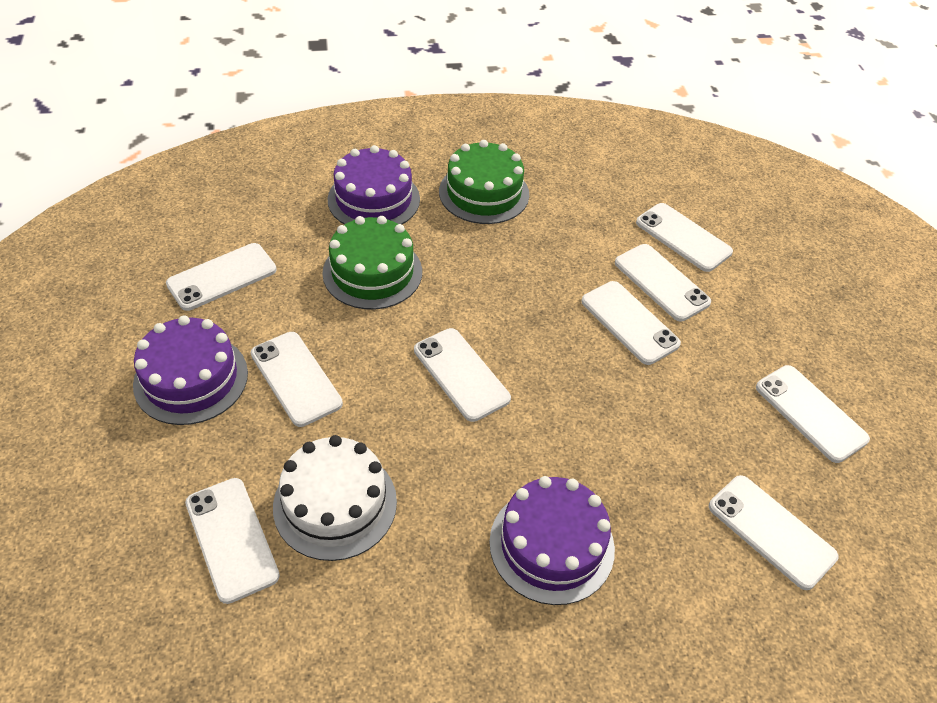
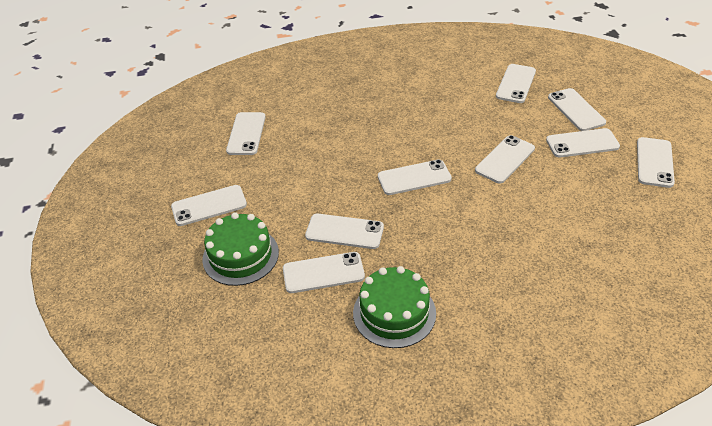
purple cake: [133,315,248,425] [328,145,420,225] [489,476,615,605] = 3 -> none = 0
white cake: [273,435,397,561] = 1 -> none = 0
white phone: [166,243,277,311] [185,478,280,604] [251,332,343,427] [414,328,511,422] [582,281,681,365] [615,244,711,322] [636,203,733,272] [709,475,839,590] [756,365,870,463] = 9 -> [171,185,247,226] [226,112,266,155] [283,252,365,293] [305,214,384,249] [378,159,452,195] [475,135,535,184] [496,64,536,103] [546,128,620,158] [548,88,606,131] [637,137,675,188] = 10

